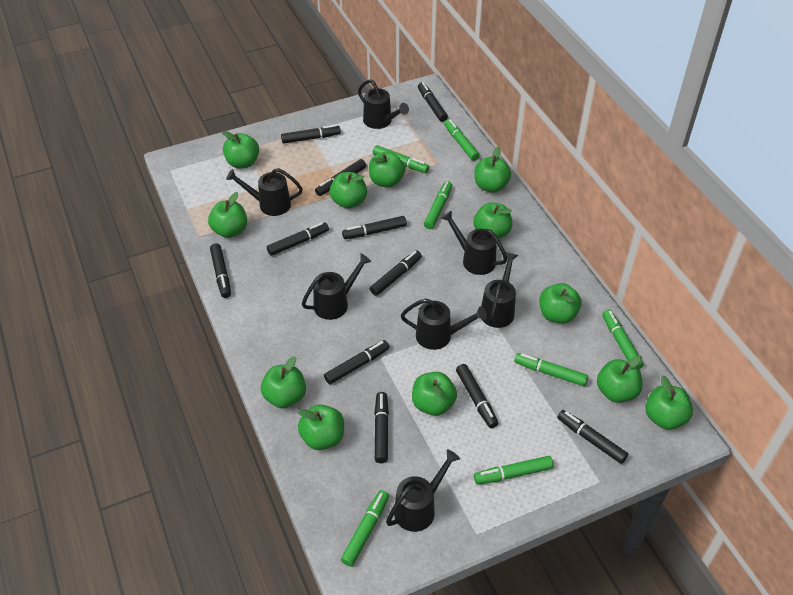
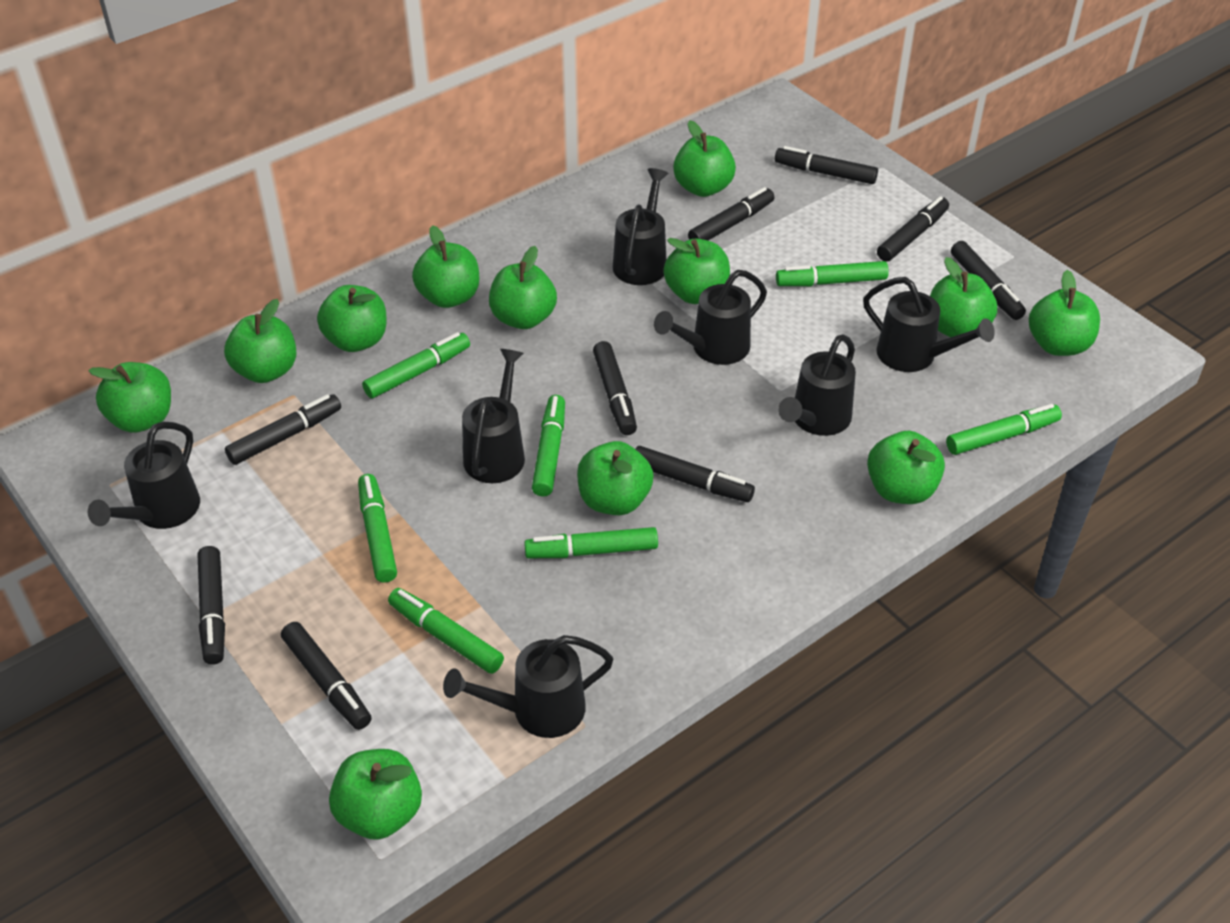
black marker: [210,243,231,298] [267,222,329,256] [281,125,341,144] [315,159,366,196] [324,340,390,384] [342,216,407,239] [370,251,422,296] [374,392,389,463] [418,82,448,122] [456,364,498,428] [557,410,628,464] = 11 -> [198,546,225,665] [225,394,341,465] [281,622,372,730] [593,341,637,435] [635,446,755,502] [688,187,774,241] [775,146,878,184] [877,196,949,262] [951,241,1026,320] = 9

